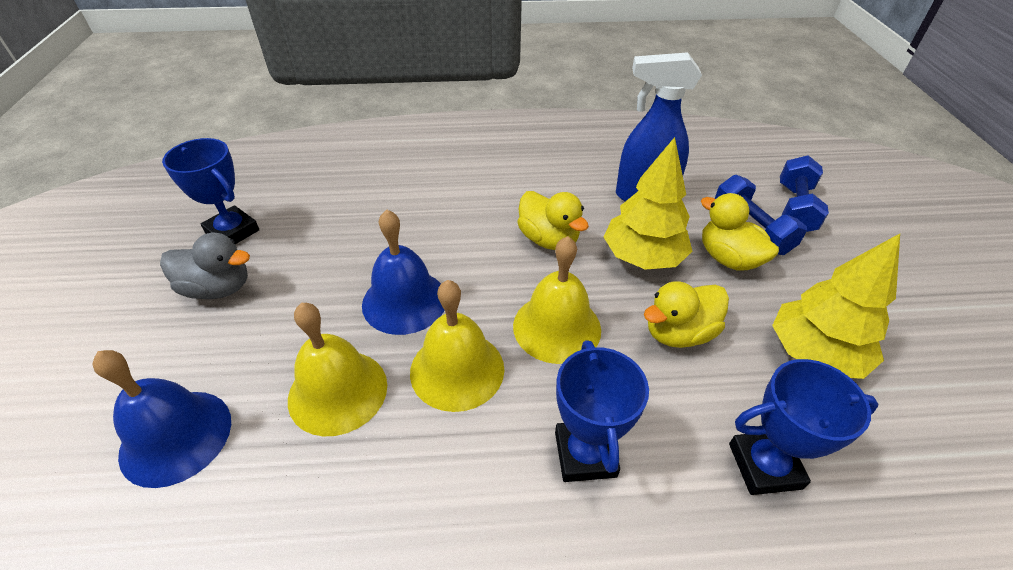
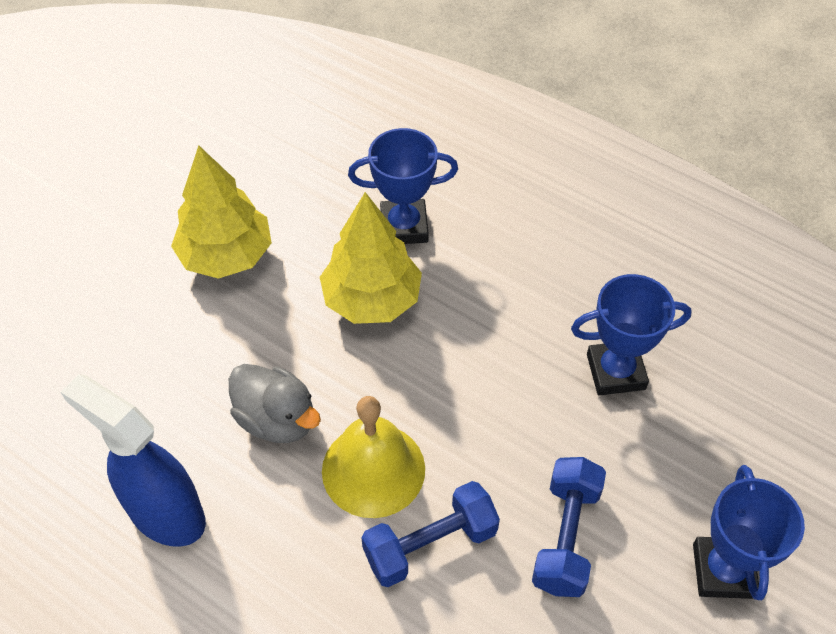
blue bell: [92,350,231,488] [362,209,444,335] = 2 -> none = 0
yellow bell: [288,303,387,436] [410,280,504,412] [513,236,601,364] = 3 -> [322,396,425,518] = 1
yellow duck: [517,191,589,250] [644,281,729,348] [701,193,779,270] = 3 -> none = 0

